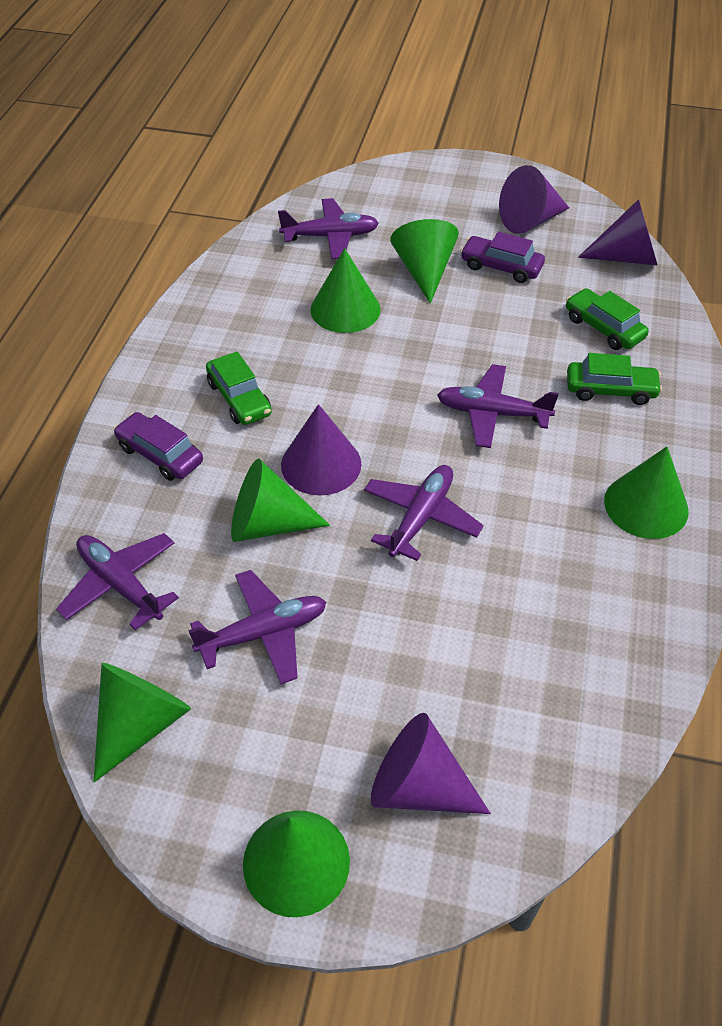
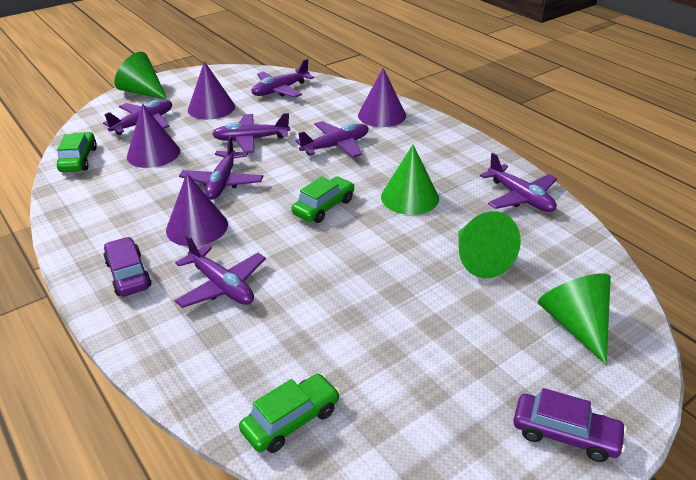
green cone: [94,663,191,782] [231,459,330,542] [243,811,350,917] [310,248,381,333] [390,219,459,304] [604,447,689,539] = 6 -> [114,52,168,100] [381,145,439,215] [458,211,521,278] [538,273,611,365] = 4
purple plane: [56,533,179,630] [188,570,326,684] [278,198,379,259] [364,465,484,561] [437,364,559,448] = 5 -> [103,100,172,135] [174,235,266,308] [179,136,263,200] [212,113,290,153] [252,59,314,97] [295,121,369,158] [480,153,557,212] = 7

